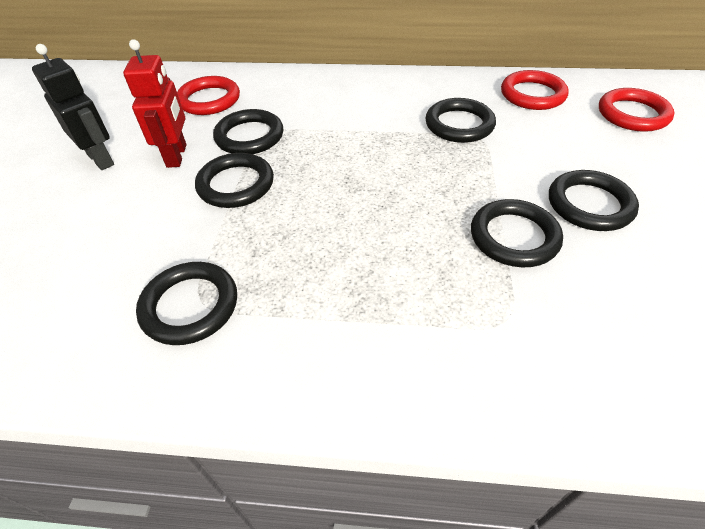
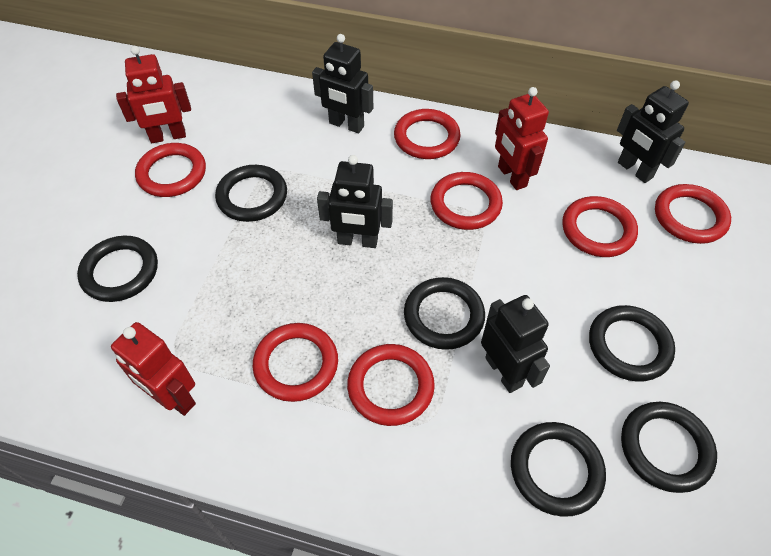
black robot: [32,44,114,170] = 1 -> [312,34,373,133] [317,155,393,248] [481,295,550,393] [617,80,689,183] = 4
red ring: [177,76,240,115] [501,70,569,110] [599,88,674,132] = 3 -> [135,143,206,197] [253,323,338,402] [347,344,435,426] [394,109,461,159] [430,172,503,230] [562,196,638,257] [655,184,731,244] = 7
red robot: [123,39,186,168] = 1 -> [111,322,196,416] [116,46,191,143] [495,87,549,190] = 3

